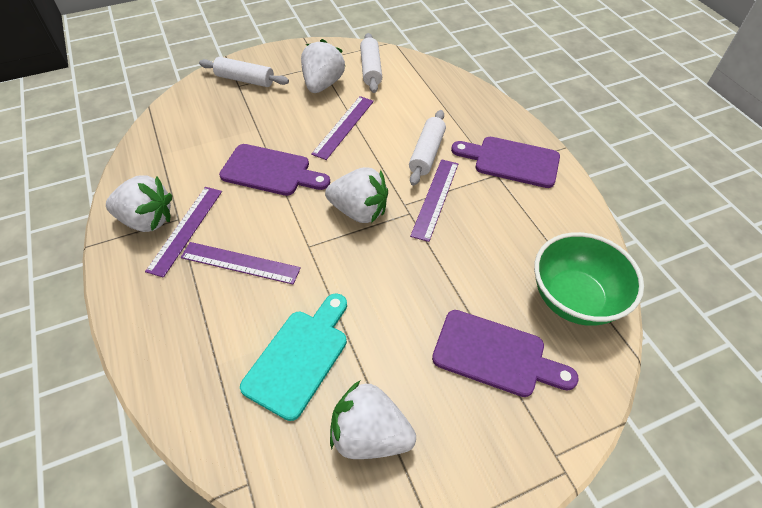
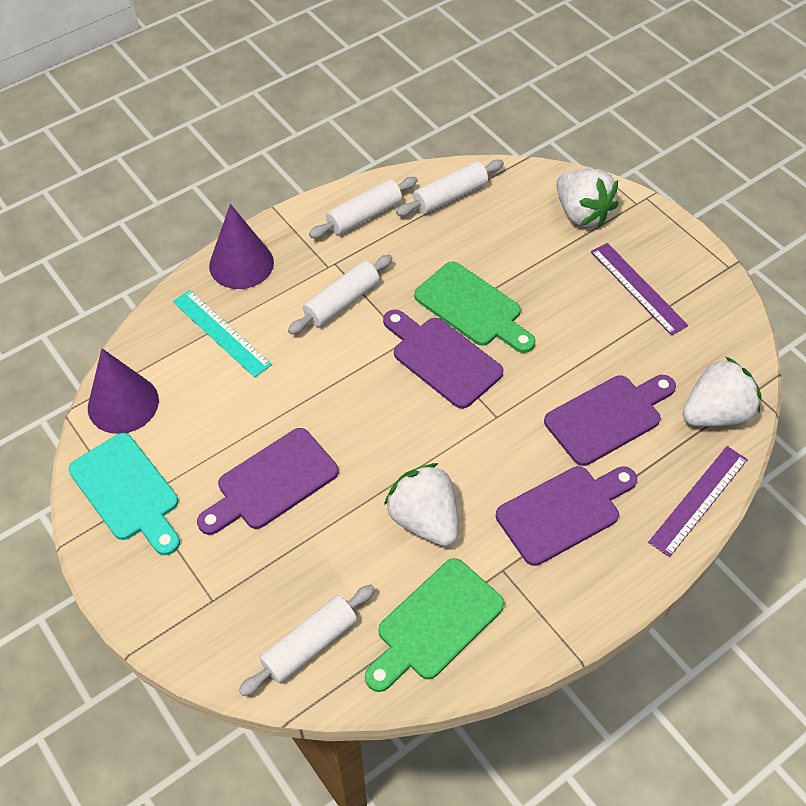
green bowl: [534,232,644,325] = 1 -> none = 0
green cutting board: none = 0 -> [365,558,504,692] [414,262,536,353] = 2
purple cone: none = 0 -> [88,348,159,434] [209,204,274,289] = 2
purple cutting board: [219,144,330,196] [432,310,578,397] [451,137,560,188] = 3 -> [197,428,339,535] [383,310,504,409] [496,466,637,566] [544,375,676,466] = 4
purple ruler: [145,187,222,278] [181,242,301,284] [311,96,374,160] [410,159,458,242] = 4 -> [591,243,688,336] [648,446,748,557] = 2
turquoise ruler: none = 0 -> [173,290,272,377] = 1
white rolling pin: [199,57,289,87] [360,33,382,93] [409,110,446,186] = 3 -> [239,584,375,696] [288,255,393,334] [309,177,418,238] [396,160,504,216] = 4
white strawberry: [106,176,172,232] [301,39,345,93] [325,167,388,223] [330,381,416,459] = 4 -> [384,463,459,546] [556,169,619,227] [682,356,762,426] = 3

